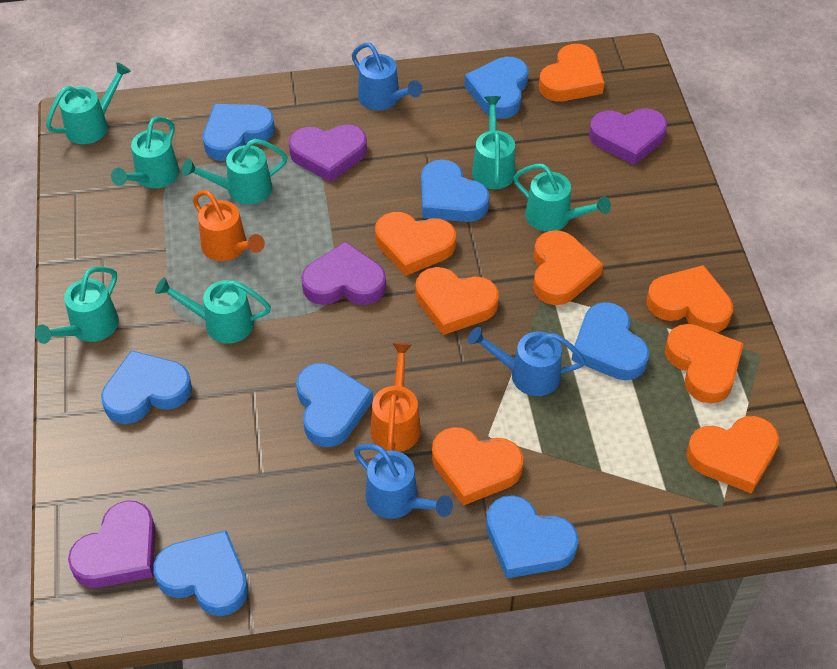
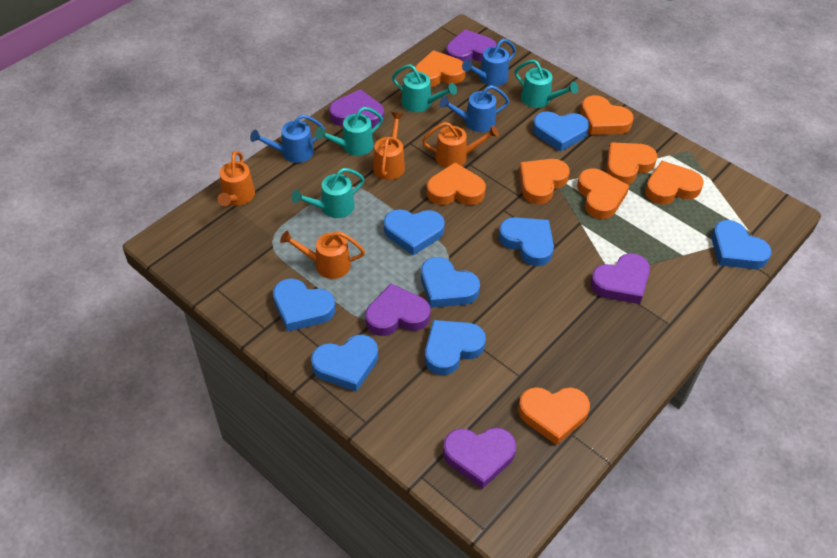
orange watering can: [193,190,265,261] [371,343,421,452] = 2 -> [218,151,255,206] [280,231,365,279] [373,112,405,180] [422,122,499,168] = 4
purple heart: [68,500,156,588] [289,124,367,182] [301,241,386,305] [589,108,667,165] = 4 -> [329,89,384,128] [365,284,430,336] [443,428,516,489] [446,29,497,62] [590,253,650,304] = 5
turquoise watering can: [35,267,119,344] [46,62,131,144] [111,116,179,188] [155,277,271,344] [182,139,288,204] [472,96,515,189] [513,164,611,232] = 7 -> [291,168,365,218] [315,107,383,156] [392,64,457,112] [514,60,578,108] = 4

